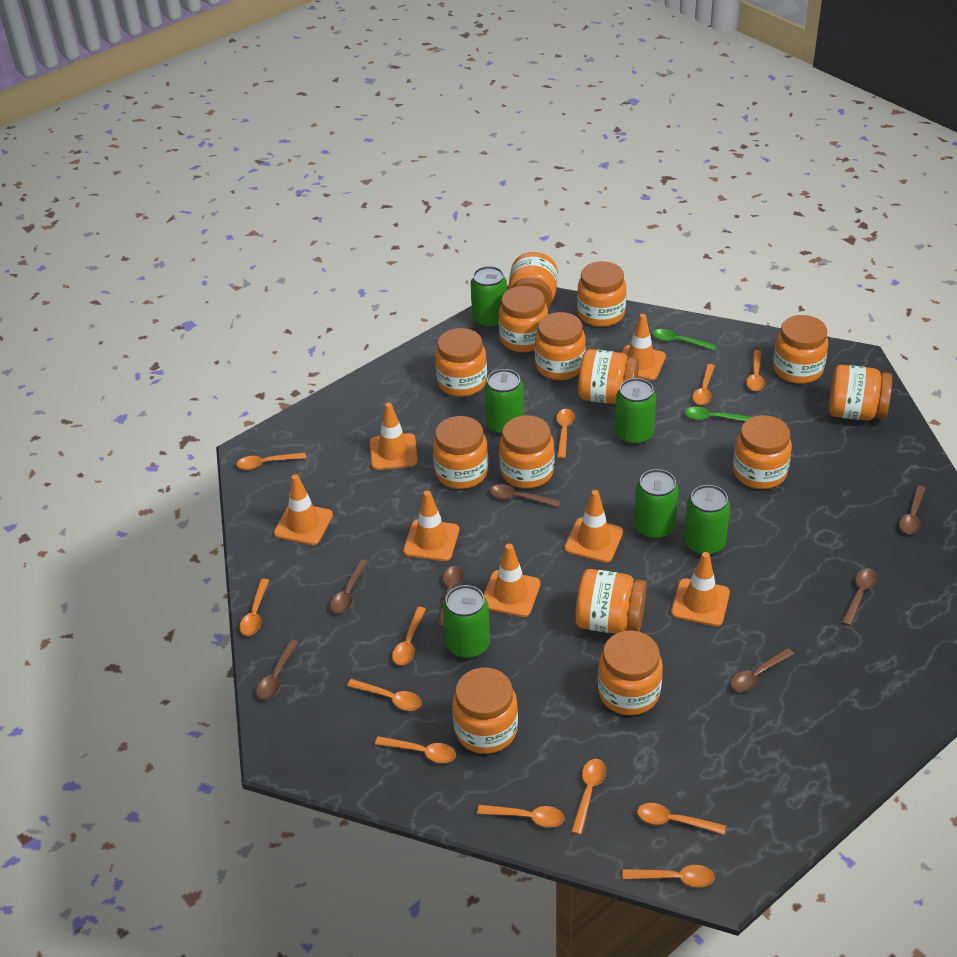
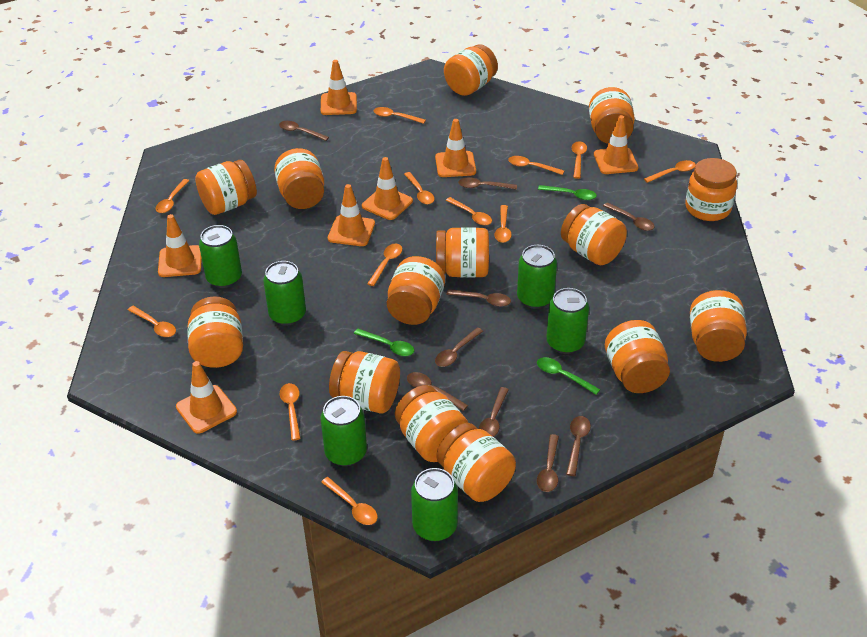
brown spoon: [256,639,298,700] [330,559,368,613] [437,566,464,627] [490,484,560,507] [730,648,794,692] [841,568,878,626] [899,486,926,534] = 7 -> [279,121,329,141] [407,372,468,411] [435,327,483,367] [446,289,511,307] [458,178,517,190] [479,387,509,437] [537,434,559,492] [566,416,591,476] [603,202,655,231] = 9
green spoon: [653,329,716,350] [685,407,752,421] = 2 -> [354,329,414,356] [537,357,600,395] [538,185,597,200] = 3

